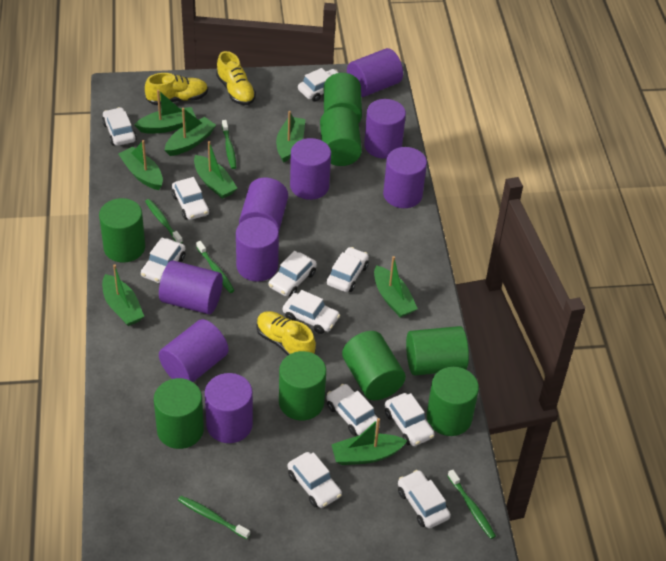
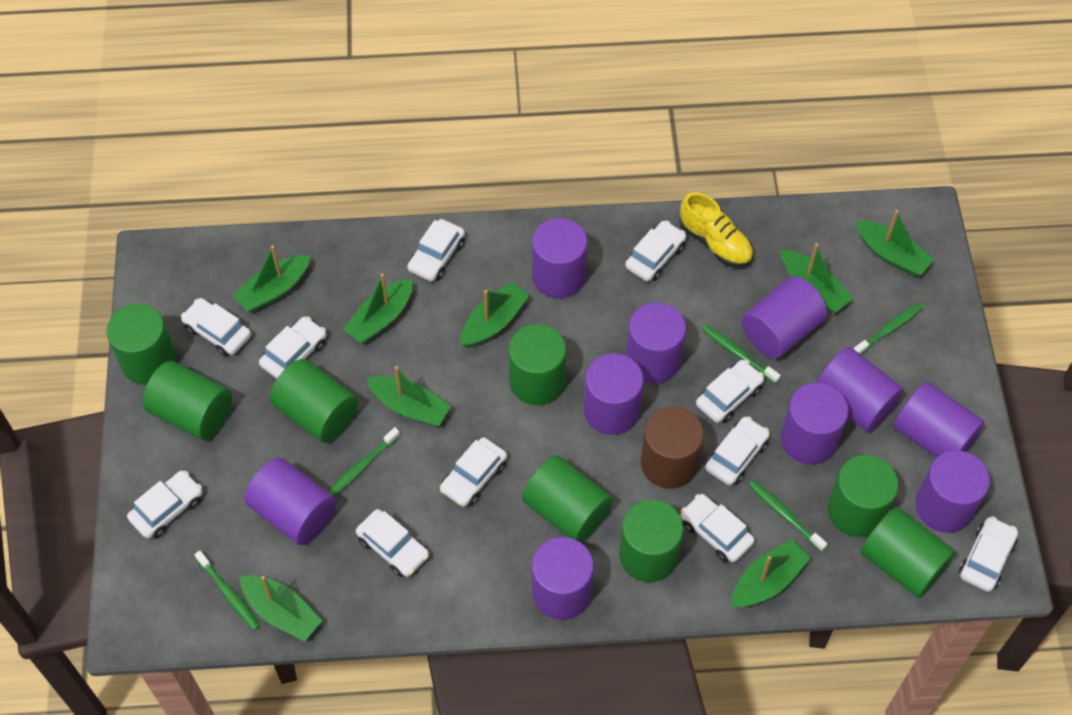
brown cylinder: none = 0 -> [641,407,704,489] = 1
purple cylinder: [159,260,223,314] [159,319,229,382] [205,373,253,443] [236,217,279,282] [239,178,288,231] [290,138,331,200] [347,48,403,97] [364,99,406,159] [383,147,427,208] = 9 -> [244,458,336,545] [532,218,588,298] [532,537,594,620] [584,353,644,435] [626,302,686,383] [742,276,827,359] [781,383,849,464] [816,347,904,433] [894,382,985,457] [915,450,990,533] = 10
yellow shoe: [145,73,208,105] [216,51,256,105] [256,311,316,355] = 3 -> [679,192,753,267] = 1

